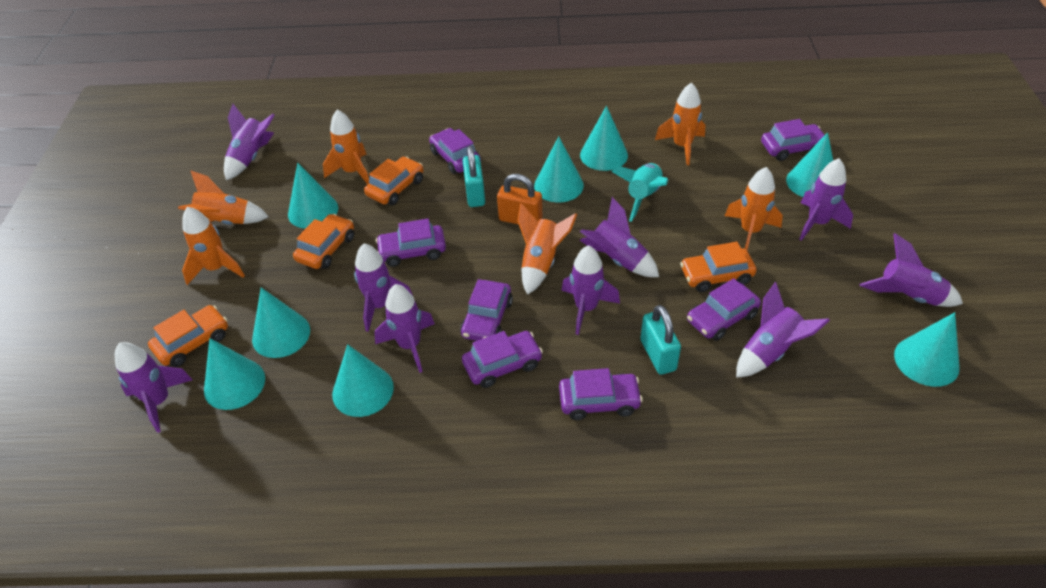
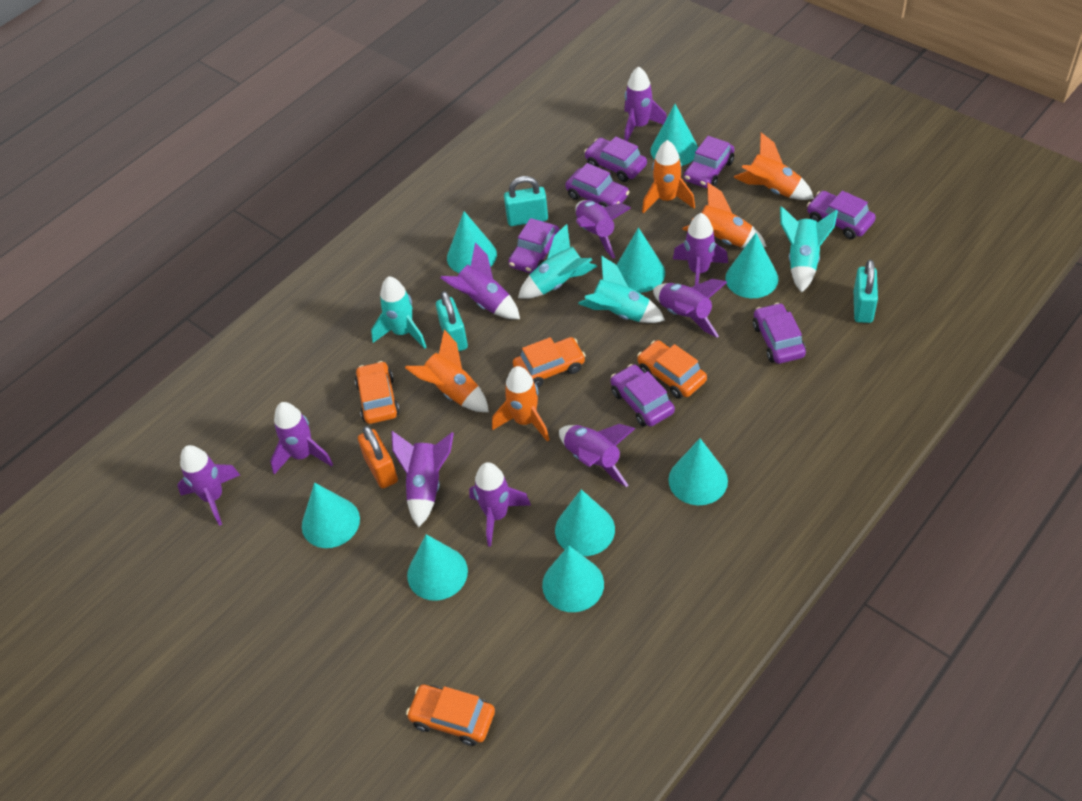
orange rocket: [178,170,269,225] [182,207,245,285] [323,110,369,185] [517,203,577,295] [655,83,705,165] [725,167,783,250] = 6 -> [405,329,489,412] [492,366,549,442] [642,140,695,214] [682,182,767,248] [733,132,814,200] = 5
purple rocket: [115,342,193,433] [224,104,275,180] [354,243,413,332] [374,284,435,373] [561,245,620,335] [580,197,659,277] [736,282,830,378] [799,158,853,241] [860,233,963,307] = 9 -> [177,445,240,526] [270,402,333,474] [391,431,454,527] [440,242,520,319] [469,462,531,547] [559,424,635,487] [575,200,631,258] [624,66,667,142] [653,279,727,338] [673,213,728,285] = 10
turquoise cone: [204,338,265,410] [252,288,310,358] [288,162,338,229] [332,344,394,417] [534,136,584,203] [580,106,628,171] [786,132,833,197] [894,312,960,387] = 8 -> [302,483,360,548] [407,534,468,601] [447,211,497,273] [542,545,604,612] [555,489,615,556] [617,228,665,293] [650,104,698,166] [668,438,728,505] [725,233,778,298] = 9
turquoise padlock: [462,146,485,207] [640,305,681,375] = 2 -> [436,291,468,351] [504,176,548,226] [854,260,878,323] = 3
turquoise rocket: [611,163,668,222] = 1 -> [371,276,426,349] [518,224,597,299] [578,255,665,323] [780,206,838,293] = 4

